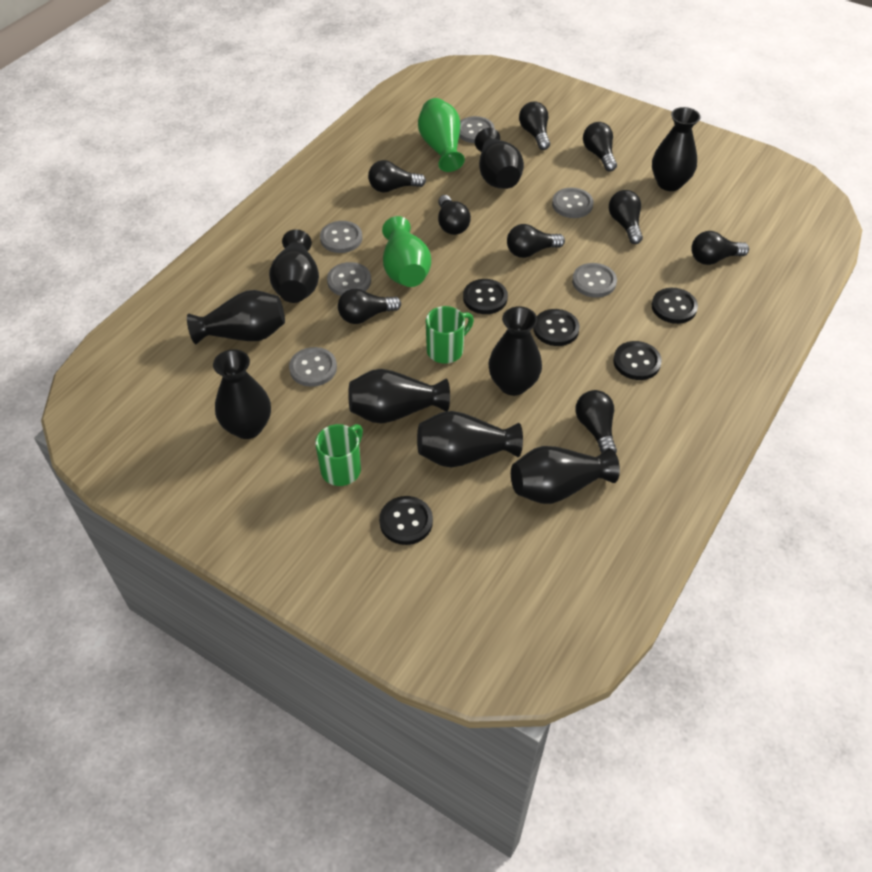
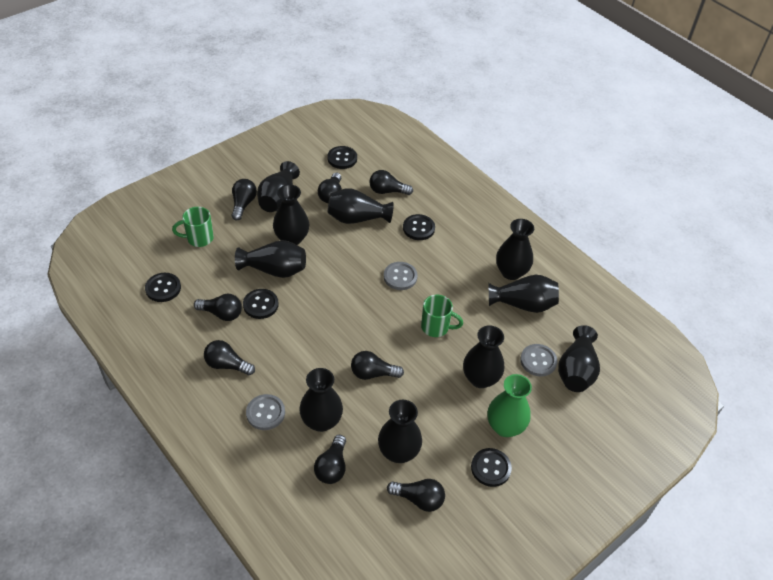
black light bulb: [338,289,401,324] [368,160,426,192] [438,195,471,235] [507,224,565,258] [519,101,550,150] [575,390,617,453] [583,122,617,171] [609,190,643,244] [691,231,749,265] = 9 -> [194,294,242,321] [204,340,255,375] [232,179,257,220] [314,435,346,484] [318,173,342,203] [351,351,404,380] [369,170,413,195] [387,479,445,512] = 8
black vase: [187,290,285,345] [213,349,271,439] [269,229,319,303] [348,369,450,423] [417,411,523,467] [475,128,524,189] [488,306,542,396] [511,446,620,504] [652,107,700,191] = 9 -> [235,240,306,278] [257,161,300,212] [273,184,309,245] [299,368,343,432] [328,188,394,224] [378,400,422,463] [463,325,504,388] [489,275,559,313] [496,219,534,280] [558,325,600,392] = 10
green vase: [382,216,431,287] [418,98,465,172] = 2 -> [487,374,532,437] = 1
grey button: [289,347,337,387] [320,221,362,253] [327,262,371,296] [459,116,495,143] [552,188,593,218] [572,263,617,298] = 6 -> [246,394,285,430] [384,262,418,290] [520,344,557,377] = 3

